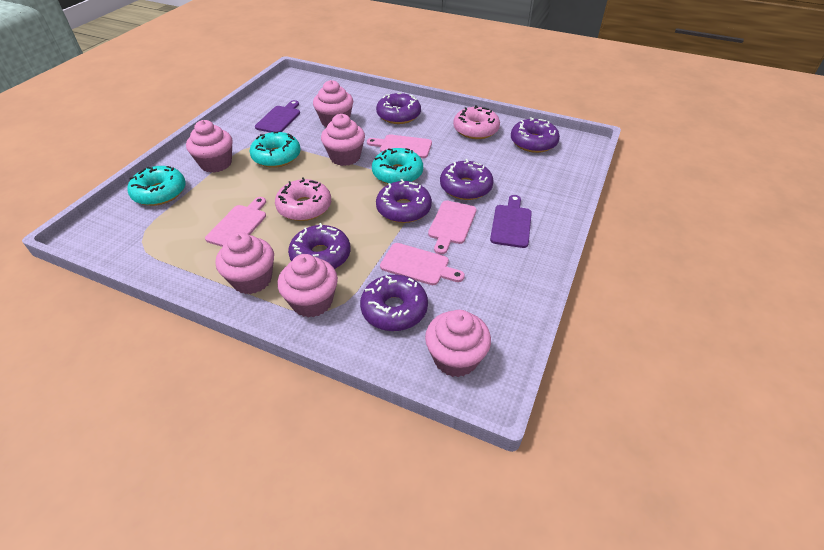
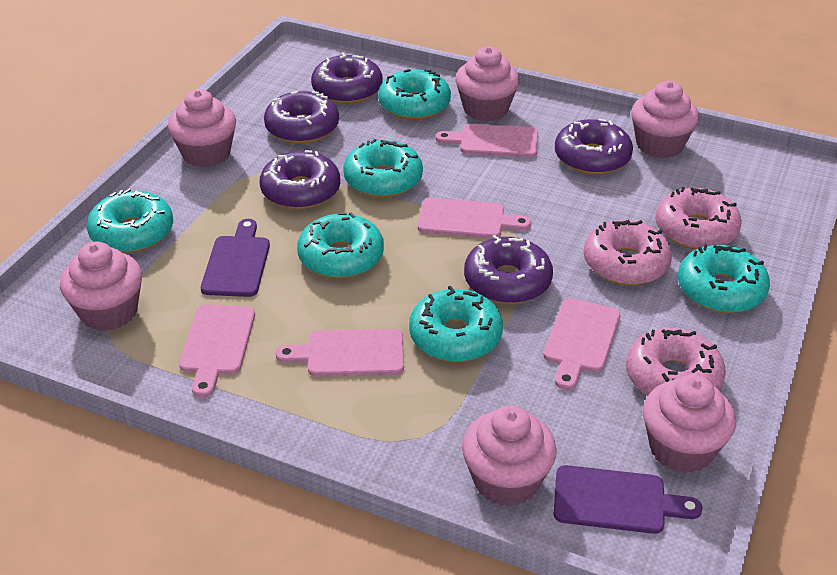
pink cutting board: [205,197,266,247] [367,134,432,158] [380,243,465,285] [428,200,476,255] = 4 -> [179,304,255,398] [276,329,404,377] [418,198,531,239] [436,124,538,158] [543,298,621,390] = 5
pink donut: [275,177,331,221] [453,105,500,139] = 2 -> [583,220,672,285] [626,328,726,396] [655,187,742,250] = 3
purple donut: [288,223,351,269] [360,275,428,331] [376,93,421,124] [376,179,432,223] [440,159,494,200] [511,117,560,153] = 6 -> [260,150,340,209] [264,91,339,144] [311,53,383,104] [464,235,553,304] [555,119,633,175] = 5
turquoise donut: [127,166,186,206] [249,132,301,168] [372,148,423,184] = 3 -> [87,189,173,253] [297,212,384,279] [343,139,423,198] [378,69,451,120] [409,286,503,362] [678,245,770,313] = 6

